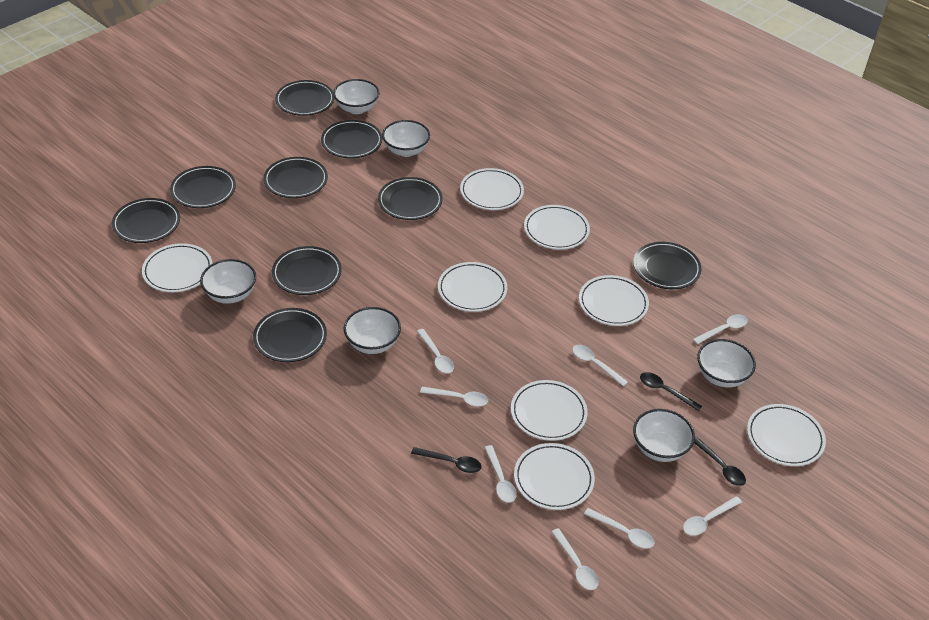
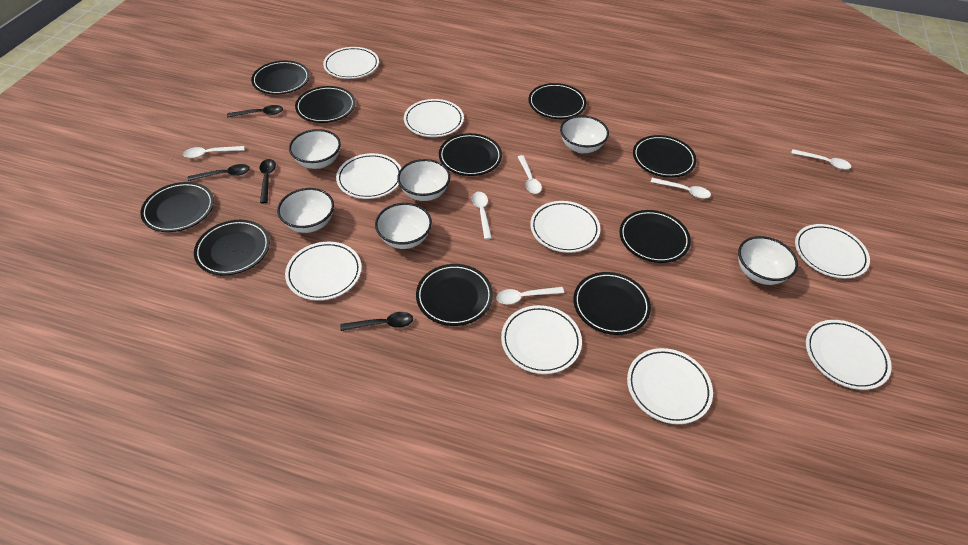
black plate: [112,198,180,243] [170,166,236,208] [253,308,327,362] [264,157,328,198] [272,246,342,295] [275,80,334,116] [321,120,382,158] [378,177,443,220] [633,242,701,289] = 9 -> [140,182,214,232] [194,220,270,275] [251,61,310,95] [295,86,355,123] [416,264,493,326] [439,133,502,176] [529,83,586,119] [573,272,651,335] [619,210,691,263] [633,135,697,178] = 10
black spoon: [411,447,482,473] [640,372,702,411] [694,436,746,486] = 3 -> [188,164,250,181] [227,105,283,117] [260,159,276,203] [340,312,413,331] = 4
white plate: [142,243,213,292] [438,262,507,312] [460,168,524,210] [511,380,588,441] [514,443,595,510] [524,205,590,250] [579,275,649,326] [747,404,826,466] = 8 -> [285,242,362,301] [323,47,379,79] [336,153,401,199] [404,99,464,137] [501,305,582,374] [530,201,600,253] [627,348,713,424] [795,224,870,279] [806,320,892,390] = 9
white spoon: [417,329,454,373] [420,387,488,406] [484,445,517,503] [551,528,599,590] [572,345,628,386] [584,508,655,548] [683,496,742,536] [693,314,748,344] = 8 -> [183,146,245,158] [472,192,492,239] [496,287,564,304] [518,155,542,194] [651,178,711,199] [791,149,851,170] = 6

